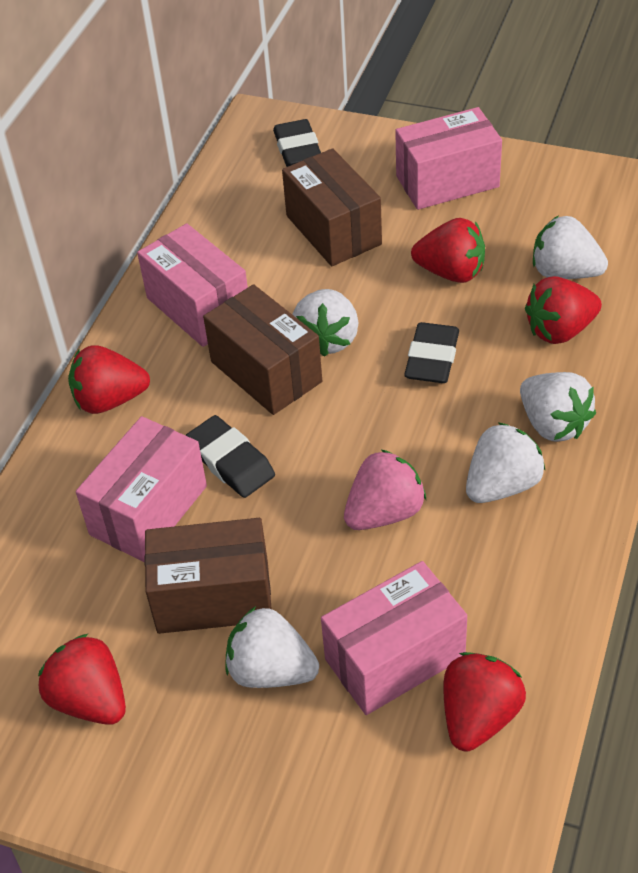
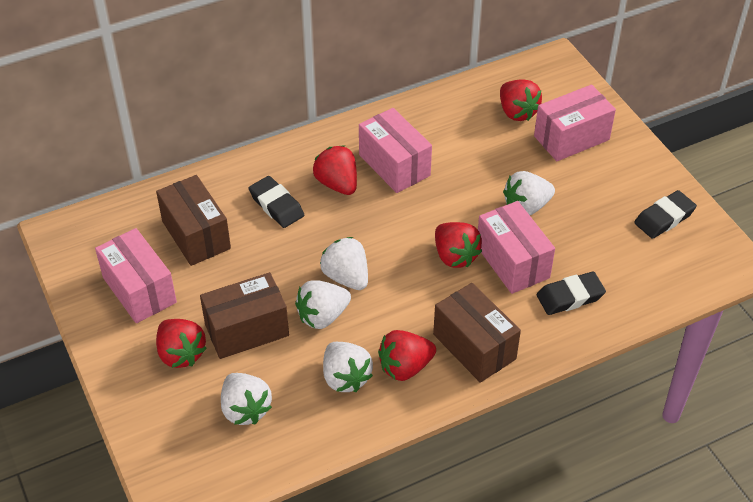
pink strawberry: [344,449,426,530] = 1 -> none = 0

